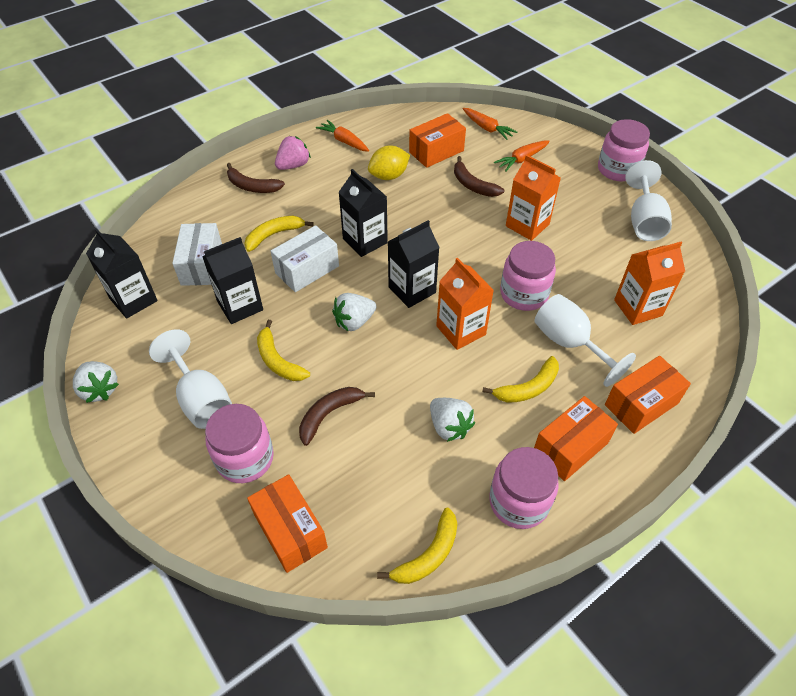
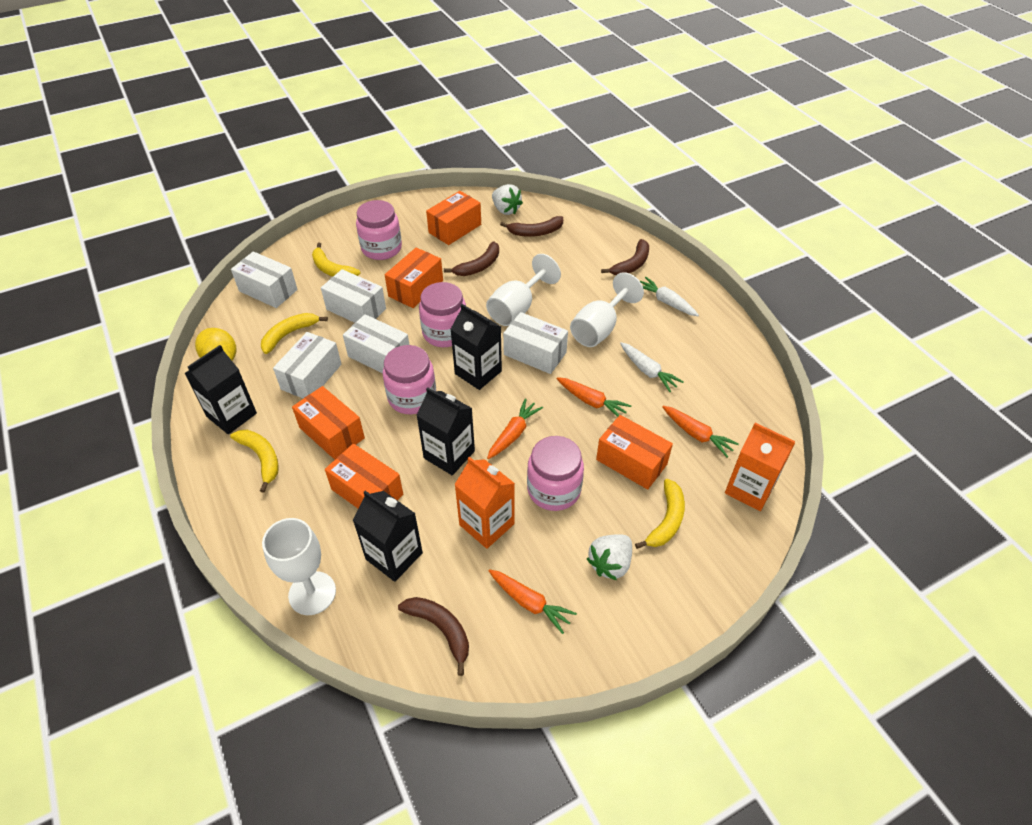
brown banana: [227,163,285,193] [299,387,375,446] [454,156,504,197] = 3 -> [398,597,469,676] [444,241,499,276] [500,216,563,237] [601,239,649,275] = 4
orange box: [247,474,328,573] [409,113,466,168] [534,396,618,481] [605,356,691,434] = 4 -> [292,386,365,460] [325,443,403,508] [385,248,443,308] [426,191,481,245] [596,415,673,490] = 5
orange carrot: [316,120,369,152] [463,108,517,140] [494,140,550,172] = 3 -> [487,399,543,459] [489,569,577,634] [556,377,631,417] [662,406,739,458] = 4
orange carton: [436,258,494,350] [506,155,561,241] [614,242,685,325] = 3 -> [454,457,515,549] [725,423,795,511] = 2
pink strawberry: [275,136,311,170] = 1 -> none = 0
white box: [172,223,222,286] [271,225,339,292] = 2 -> [231,251,298,308] [273,332,341,399] [321,269,386,323] [343,314,409,374] [503,312,568,374] = 5
white carrot: none = 0 -> [620,342,684,392] [640,277,699,316] = 2
white strawberry: [73,361,119,403] [332,293,376,331] [430,398,475,442] = 3 -> [492,184,523,215] [587,534,632,580] = 2

